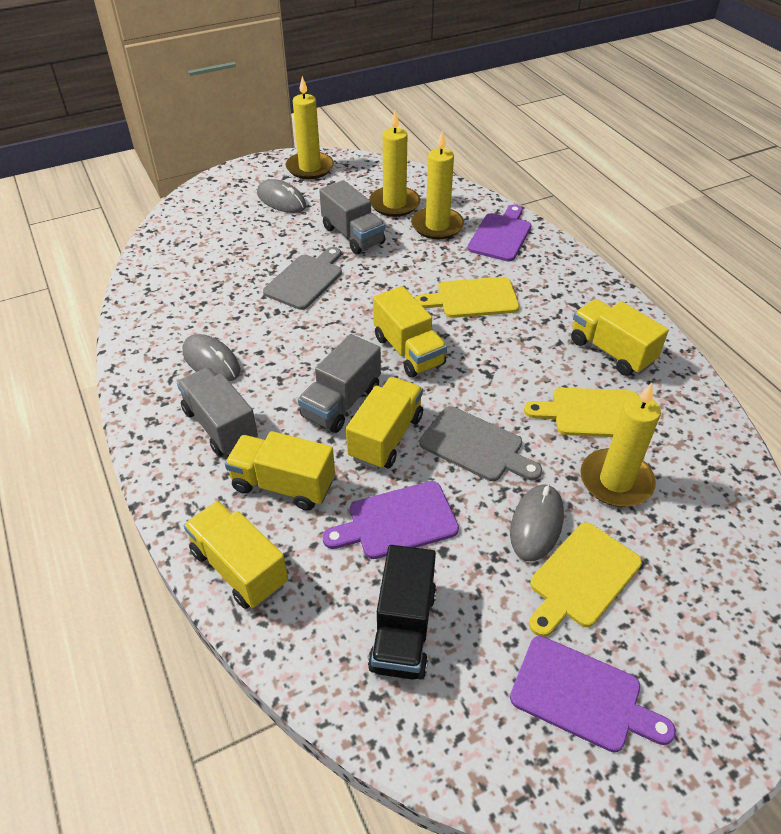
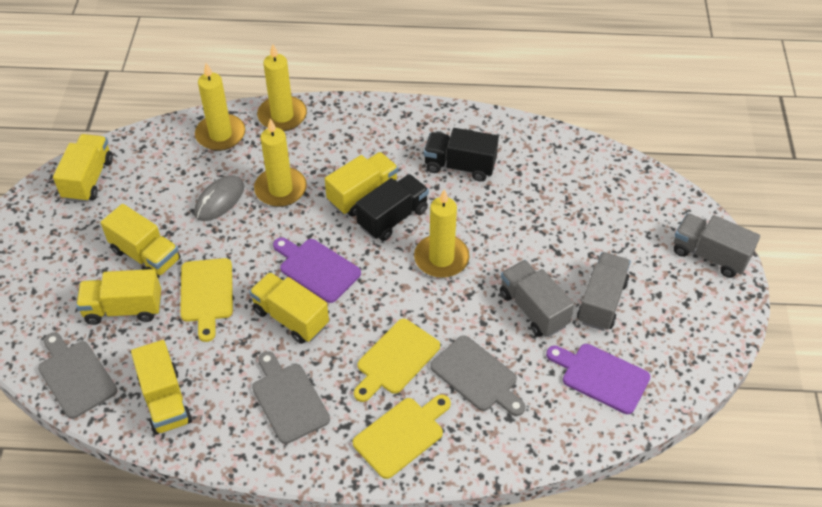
black truck: [368,545,436,680] = 1 -> [356,174,429,241] [424,128,499,181] = 2
grey cutting board: [263,247,342,310] [419,406,542,481] = 2 -> [38,332,117,419] [252,351,330,444] [430,335,525,416] = 3
grey mouse: [183,334,240,382] [257,179,306,213] [510,484,564,561] = 3 -> [194,175,244,221] = 1
purple cutting board: [322,481,459,559] [467,205,531,261] [510,636,676,752] = 3 -> [273,238,361,303] [546,344,650,414] = 2
yellow truck: [184,501,288,609] [225,431,335,511] [346,377,423,470] [373,286,447,378] [571,299,669,376] = 5 -> [53,134,113,203] [76,269,161,325] [101,204,181,278] [131,340,192,435] [249,272,329,344] [325,152,398,216] = 6

